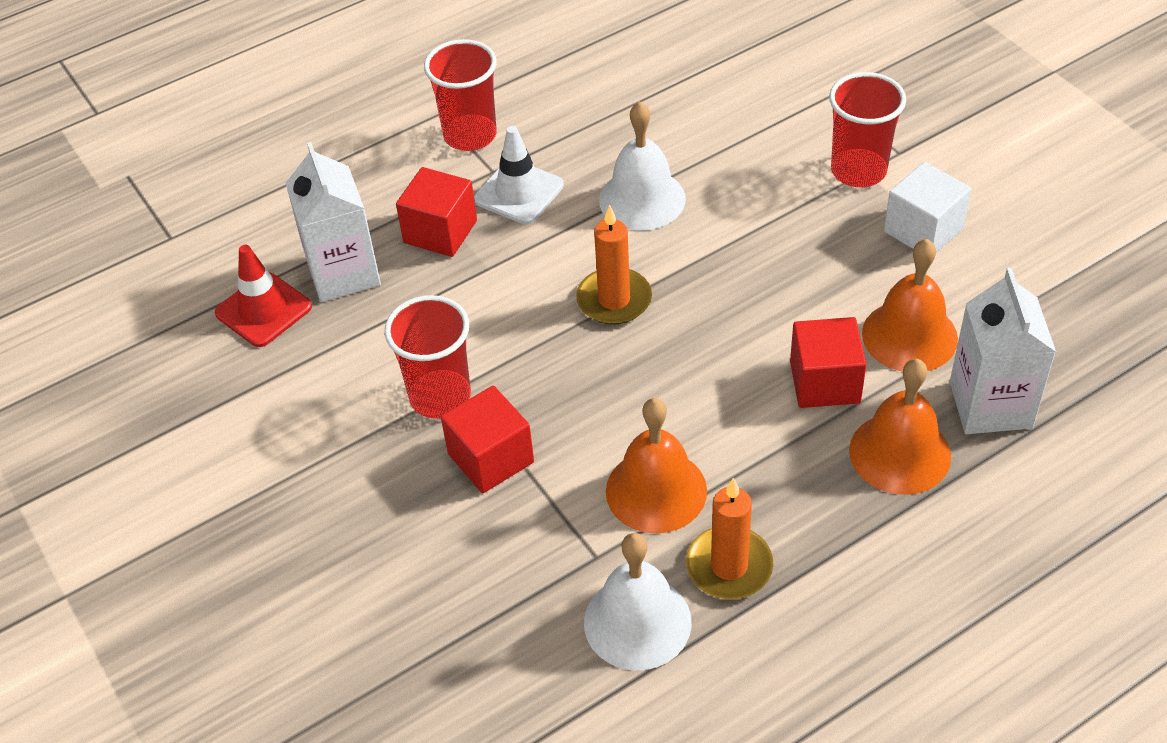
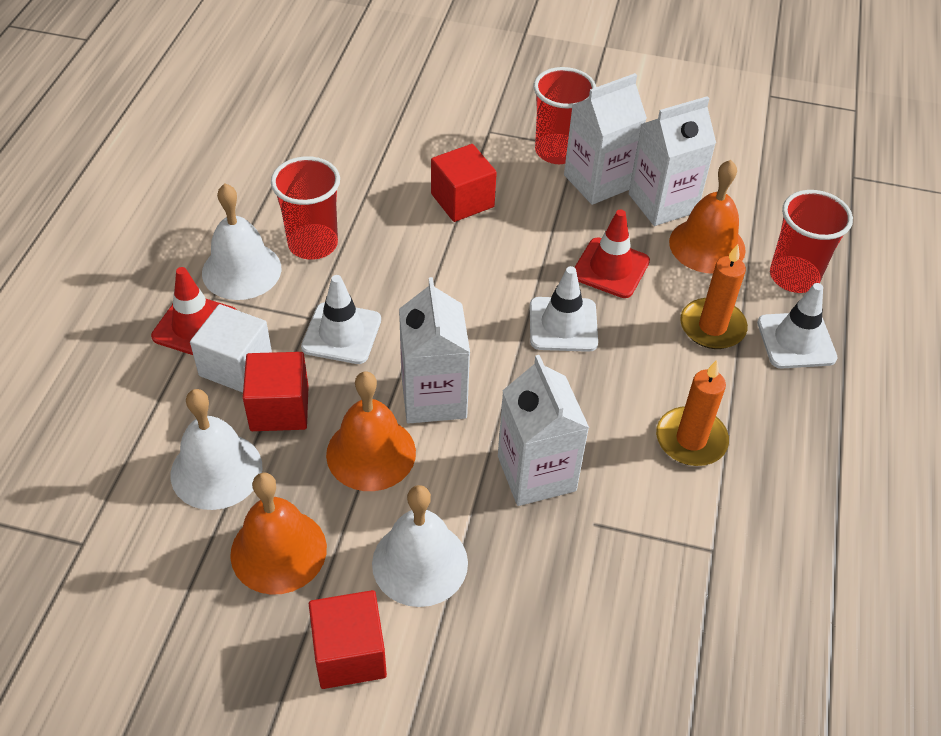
red traffic cone: [215,245,312,347] = 1 -> [151,267,237,355] [575,210,650,298] = 2
white bell: [584,533,692,670] [599,102,686,231] = 2 -> [171,389,263,510] [202,184,281,300] [372,485,468,607] = 3
white carton: [285,142,381,302] [950,268,1056,434] = 2 -> [399,277,470,424] [498,355,589,506] [564,73,647,205] [629,96,716,226] = 4
white traffic cone: [474,126,564,224] = 1 -> [301,275,381,364] [530,266,598,352] [757,283,837,368] = 3

